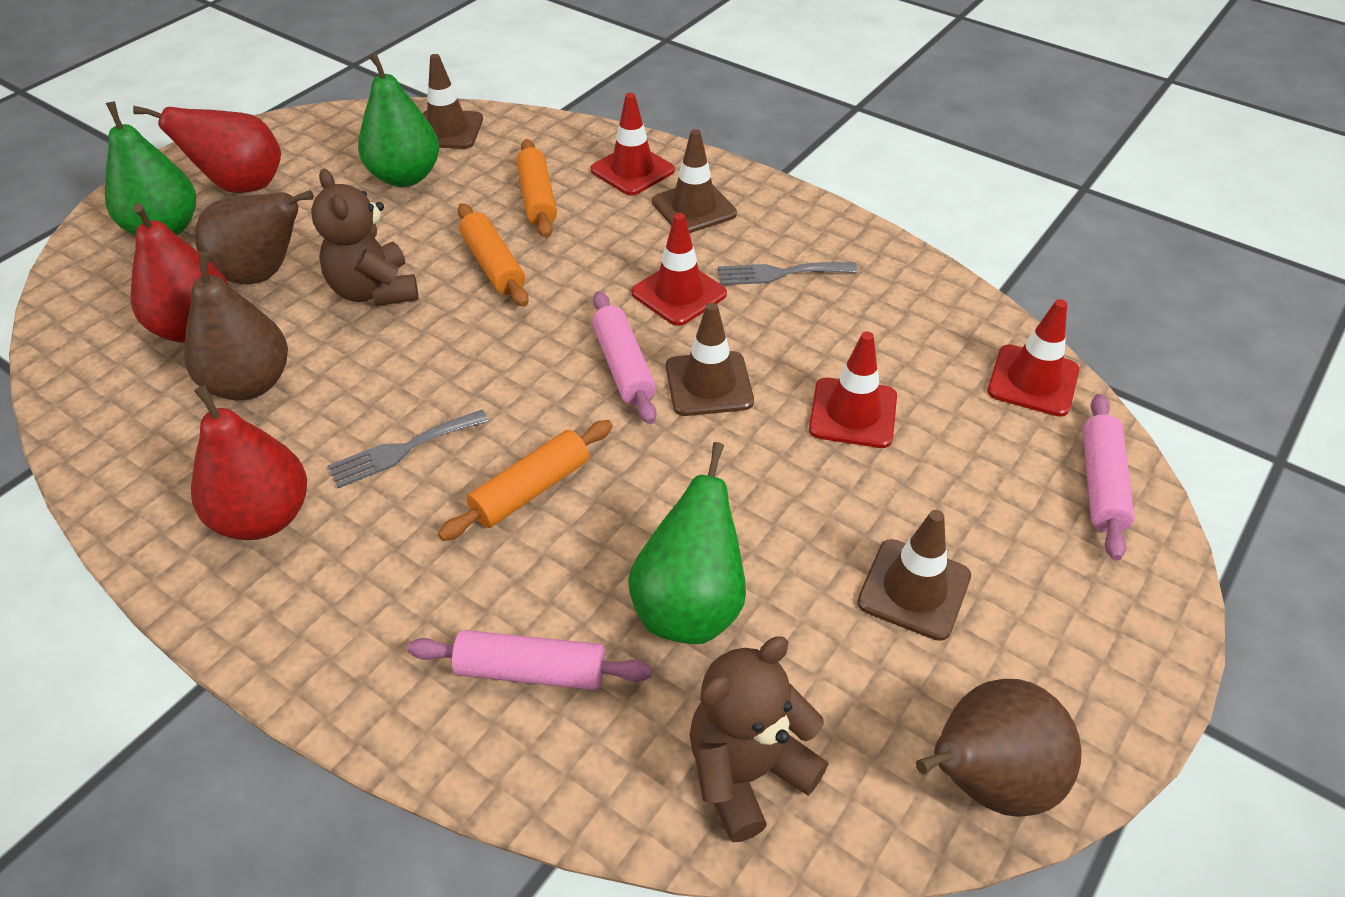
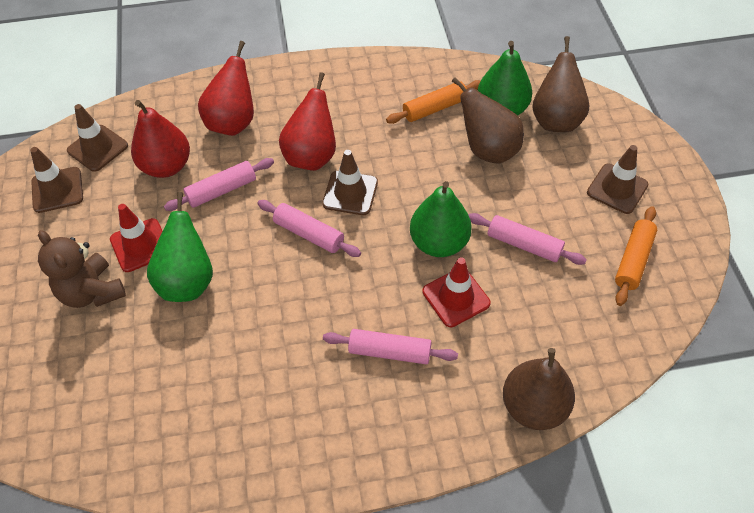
brown teddy bear: [311,169,419,306] [689,636,828,842] = 2 -> [38,230,126,308] = 1
grey fork: [327,409,489,488] [718,262,858,285] = 2 -> none = 0
orange rolling pin: [438,420,613,541] [458,203,529,307] [516,139,557,238] = 3 -> [386,80,480,124] [615,206,657,306] = 2
pink rolling pin: [407,630,652,690] [592,291,656,424] [1082,394,1135,561] = 3 -> [164,158,274,211] [258,200,361,257] [323,329,458,364] [469,213,587,265] = 4
red traffic cone: [591,93,675,195] [631,213,727,326] [809,332,897,448] [987,299,1079,417] = 4 -> [110,204,163,272] [422,257,491,327] = 2

